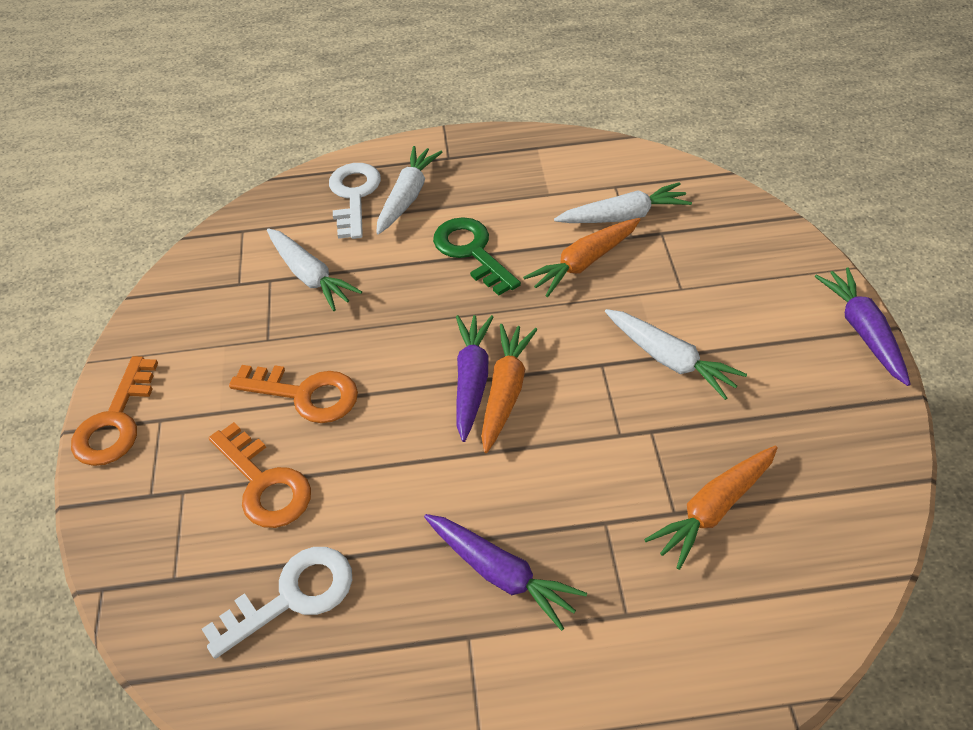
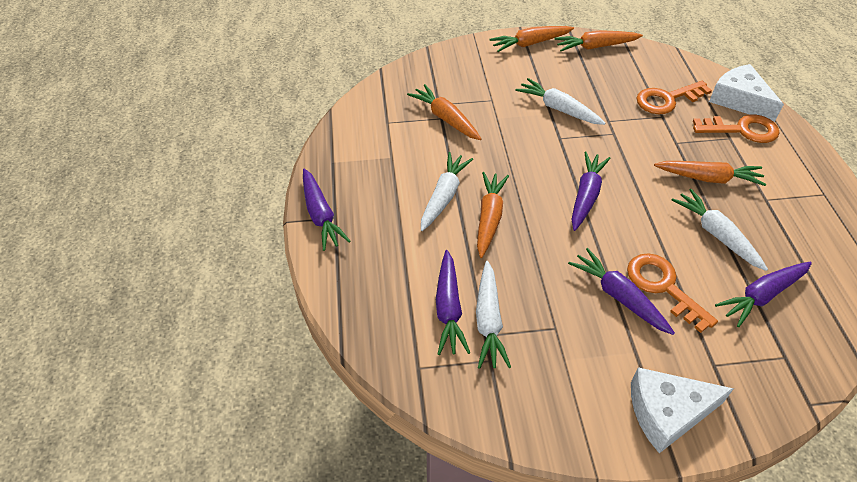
green key: [433,217,521,296] = 1 -> none = 0
orange carrot: [481,324,538,453] [523,218,641,297] [644,446,778,570] = 3 -> [407,84,481,140] [477,172,509,258] [489,26,574,52] [554,30,643,51] [654,161,766,186] = 5
purple carrot: [424,514,587,631] [456,315,494,442] [815,267,911,386] = 3 -> [303,169,351,251] [436,250,470,355] [568,248,675,335] [571,151,611,231] [715,262,812,327] = 5
white cheese: none = 0 -> [631,367,734,453] [709,64,784,122] = 2
white key: [202,547,352,659] [329,163,381,239] = 2 -> none = 0

